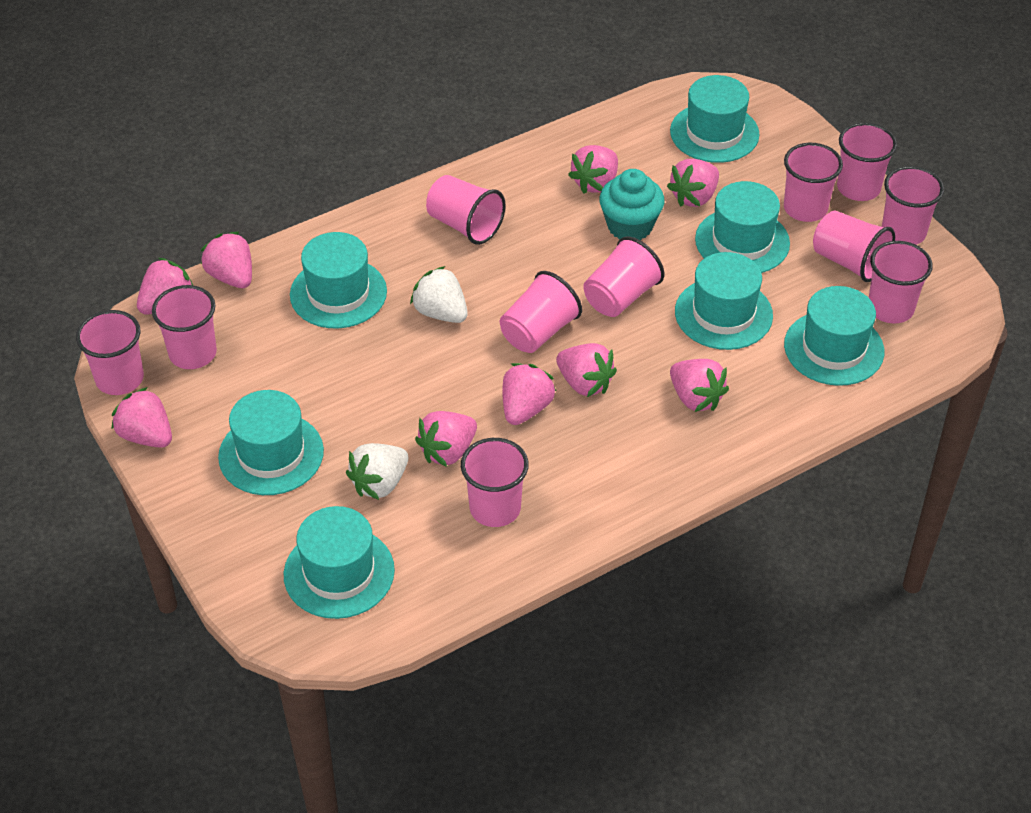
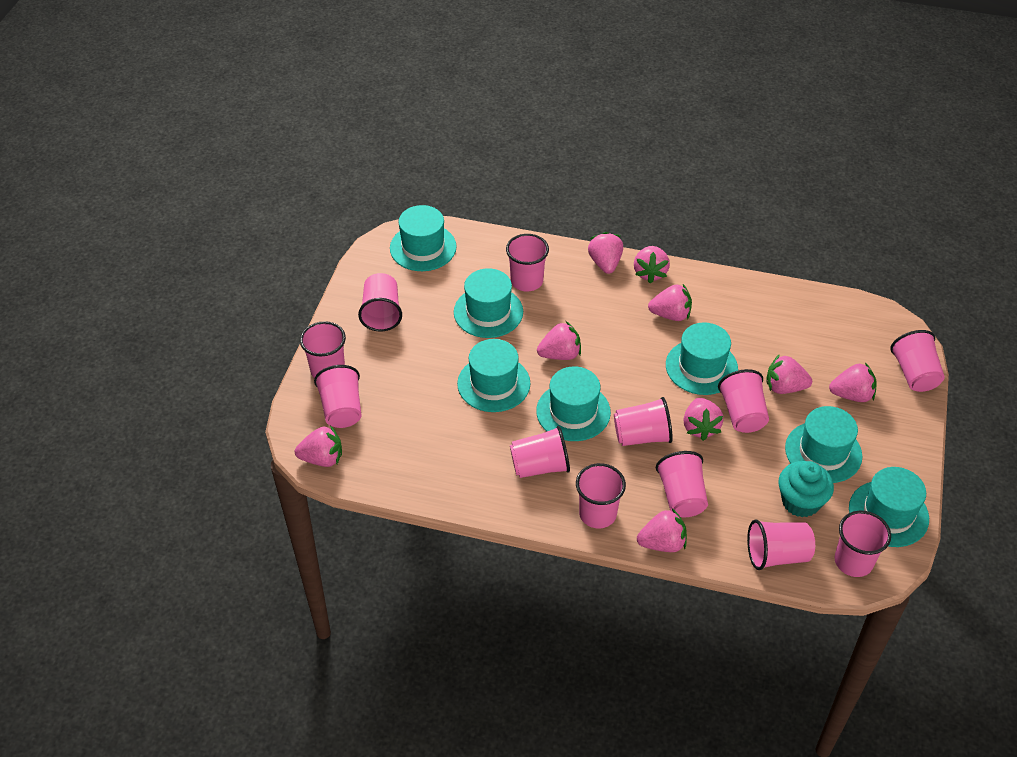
pink cup: [76,310,144,395] [152,285,217,369] [426,175,506,245] [461,438,529,527] [500,271,582,353] [583,236,664,317] [784,143,843,222] [813,210,895,282] [837,122,897,201] [869,241,933,323] [882,166,944,245] = 11 -> [300,321,346,378] [314,365,362,428] [358,273,402,332] [506,234,549,292] [510,426,570,478] [576,463,626,528] [614,397,673,446] [656,451,708,517] [718,369,769,433] [747,519,815,570] [835,511,891,577] [890,330,945,392] = 12
white strawberry: [346,443,408,500] [410,266,468,323] = 2 -> none = 0

